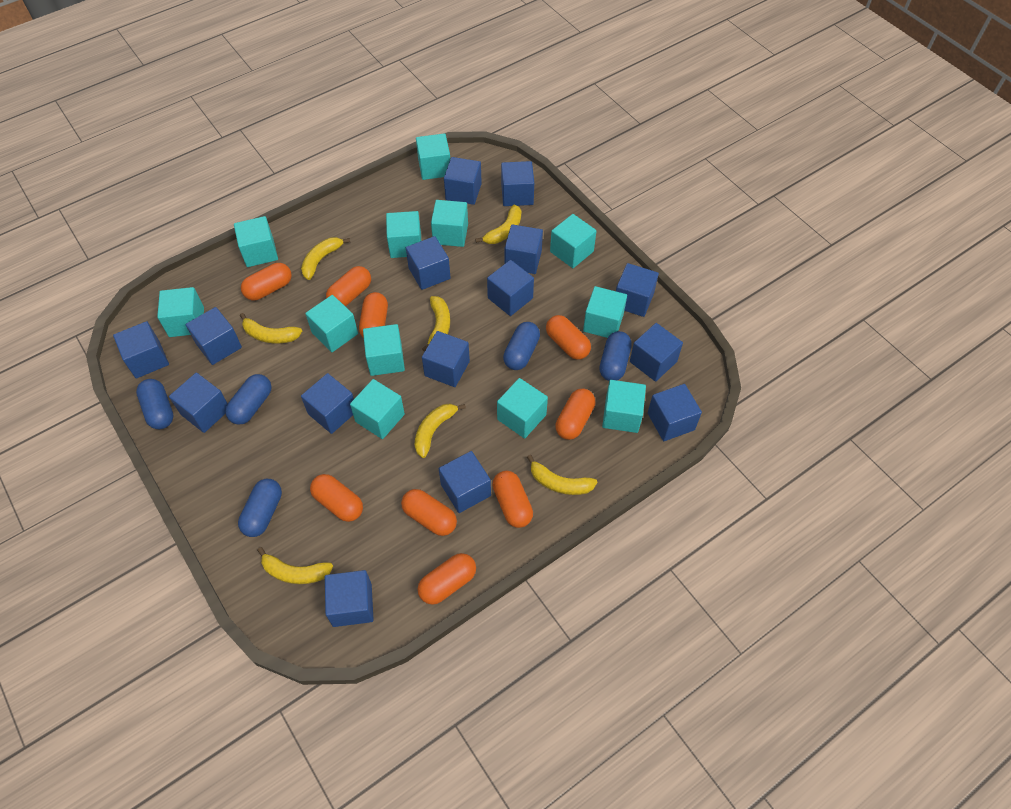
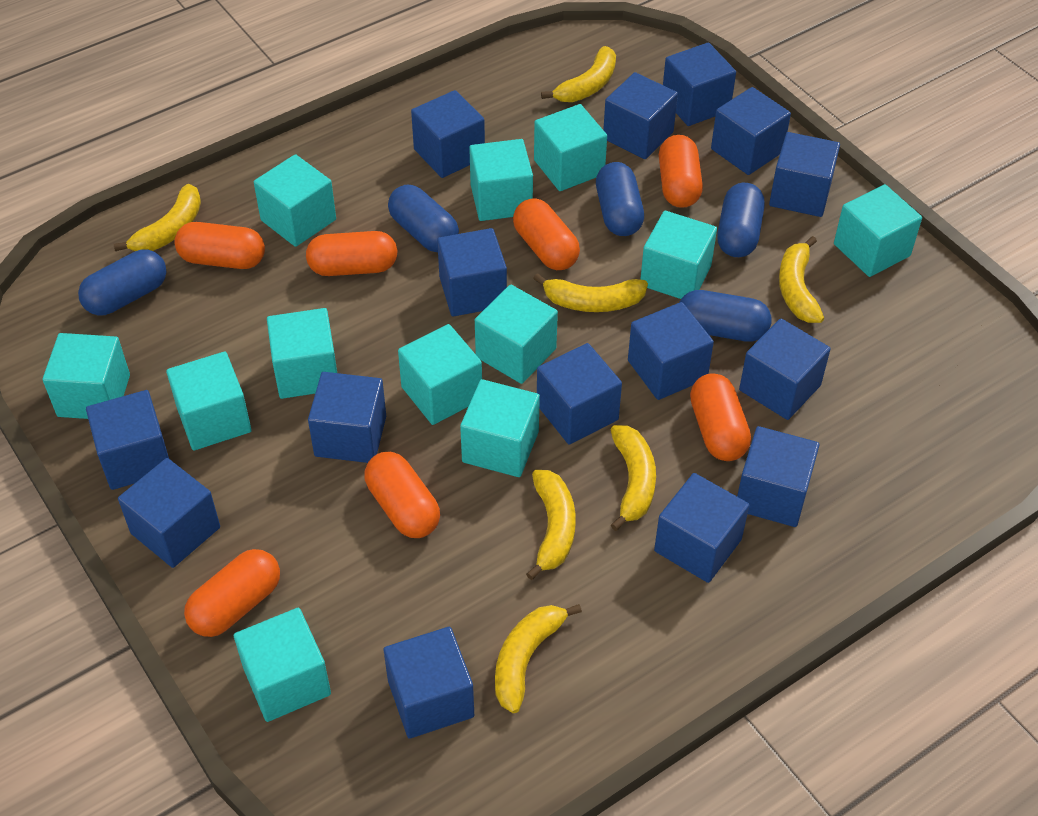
orange capsule: [241,263,291,300] [310,474,363,522] [326,266,371,306] [359,292,388,338] [401,489,457,536] [418,553,476,605] [492,471,533,528] [546,315,591,360] [555,389,596,440] = 9 -> [174,222,265,269] [184,549,280,637] [306,231,398,276] [364,452,440,538] [513,198,580,270] [659,135,703,208] [690,373,751,461] = 7

